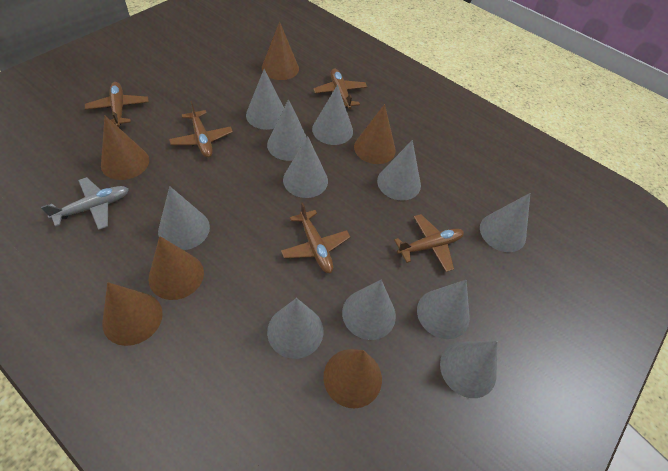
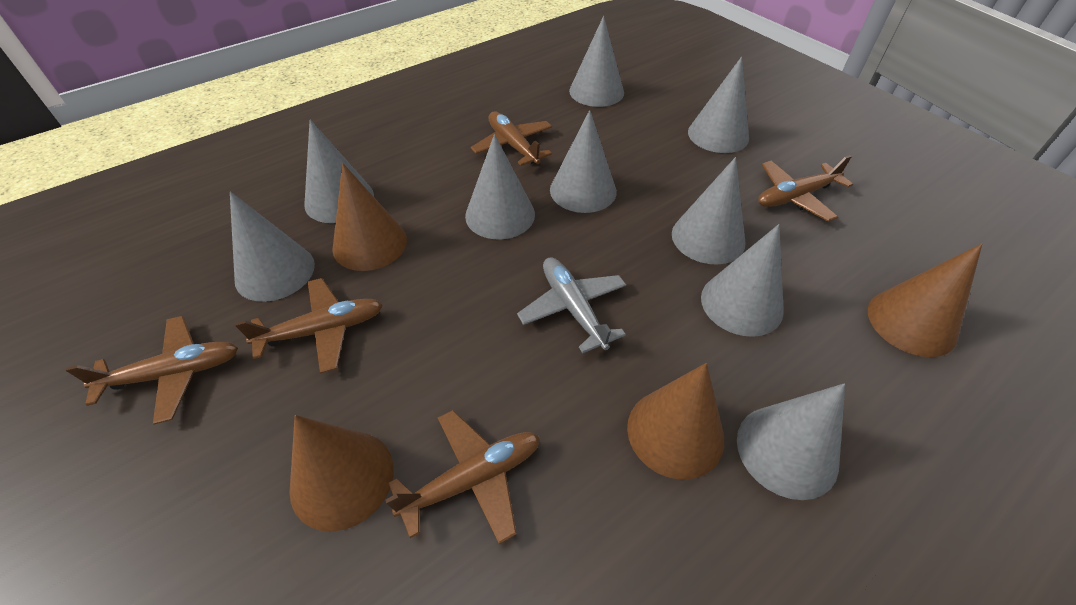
brown cone: [101,116,149,180] [102,282,163,346] [148,236,204,300] [262,21,299,80] [323,349,382,408] [354,104,396,164] = 6 -> [289,415,394,532] [332,163,407,271] [627,363,724,480] [868,244,982,357] = 4
grey cone: [158,186,210,250] [246,69,284,130] [267,99,307,161] [267,298,324,359] [283,136,328,198] [312,85,353,145] [342,280,396,340] [377,140,421,201] [417,280,470,339] [440,341,497,398] [480,193,530,252] = 11 -> [230,191,315,302] [304,119,374,223] [465,134,535,239] [550,110,617,213] [569,16,624,107] [672,157,745,265] [688,57,749,153] [701,224,784,337] [737,383,845,500] = 9

